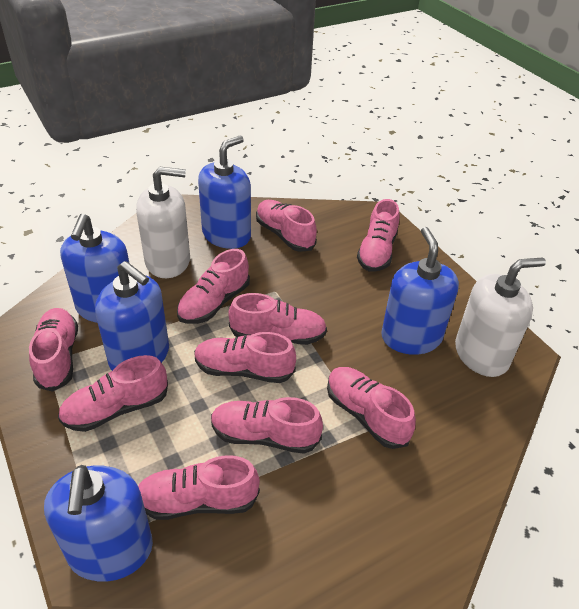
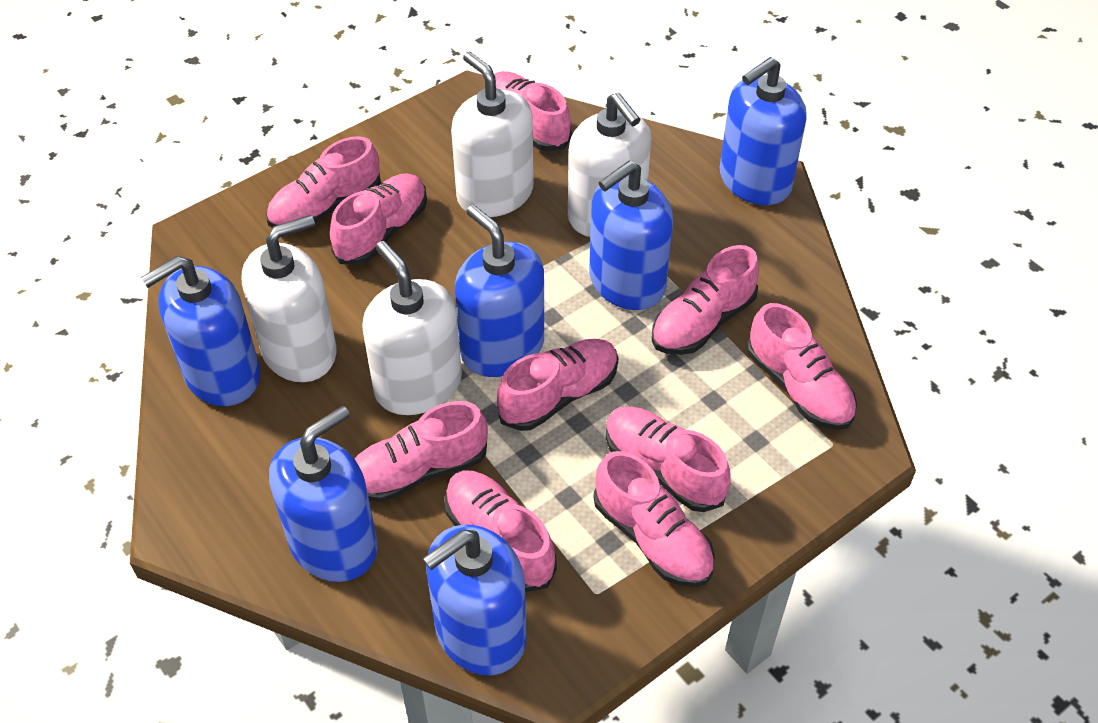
blue soap dispenser: [44,465,153,582] [60,214,129,323] [95,261,169,371] [198,136,251,249] [381,227,459,355] = 5 -> [141,256,260,406] [269,406,378,582] [423,524,526,675] [455,205,544,377] [589,161,673,310] [720,57,807,205] = 6
white soap dispenser: [136,167,190,278] [455,257,546,377] = 2 -> [242,215,337,382] [362,241,462,415] [451,52,534,217] [568,93,651,237] = 4

